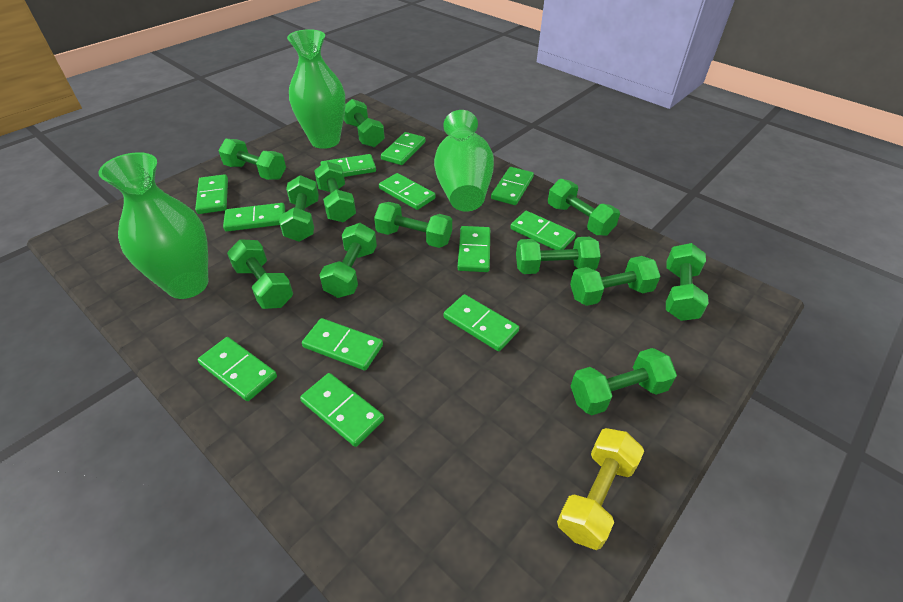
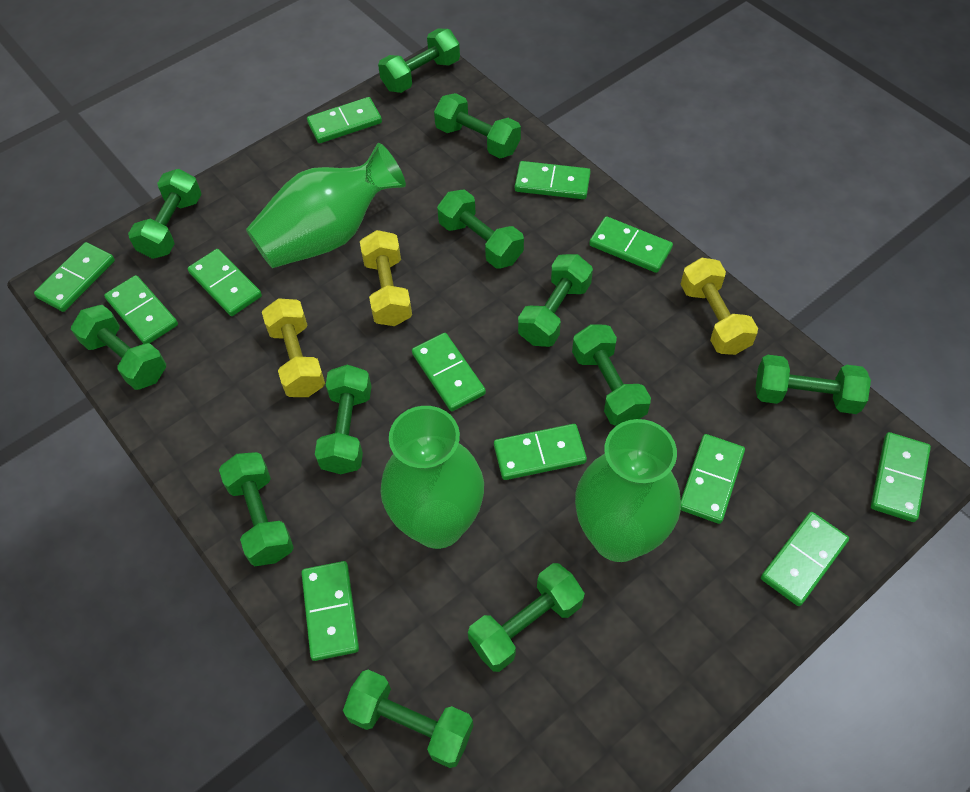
yellow dumbbell: [557,428,644,550] = 1 -> [262,298,325,397] [360,230,412,326] [681,258,758,355] = 3

